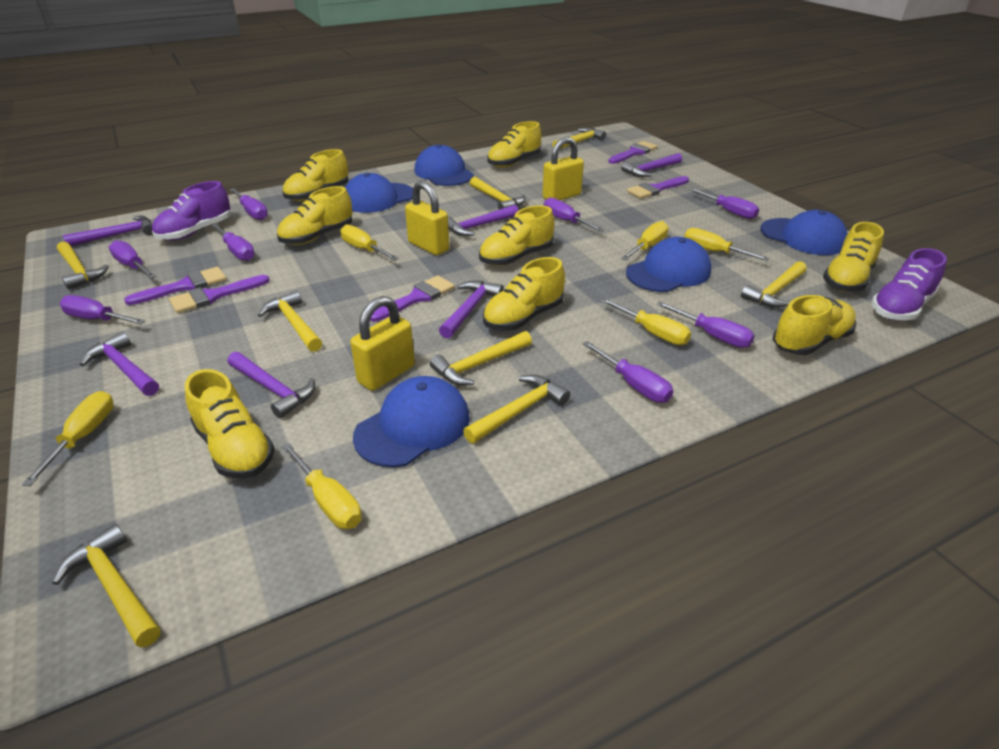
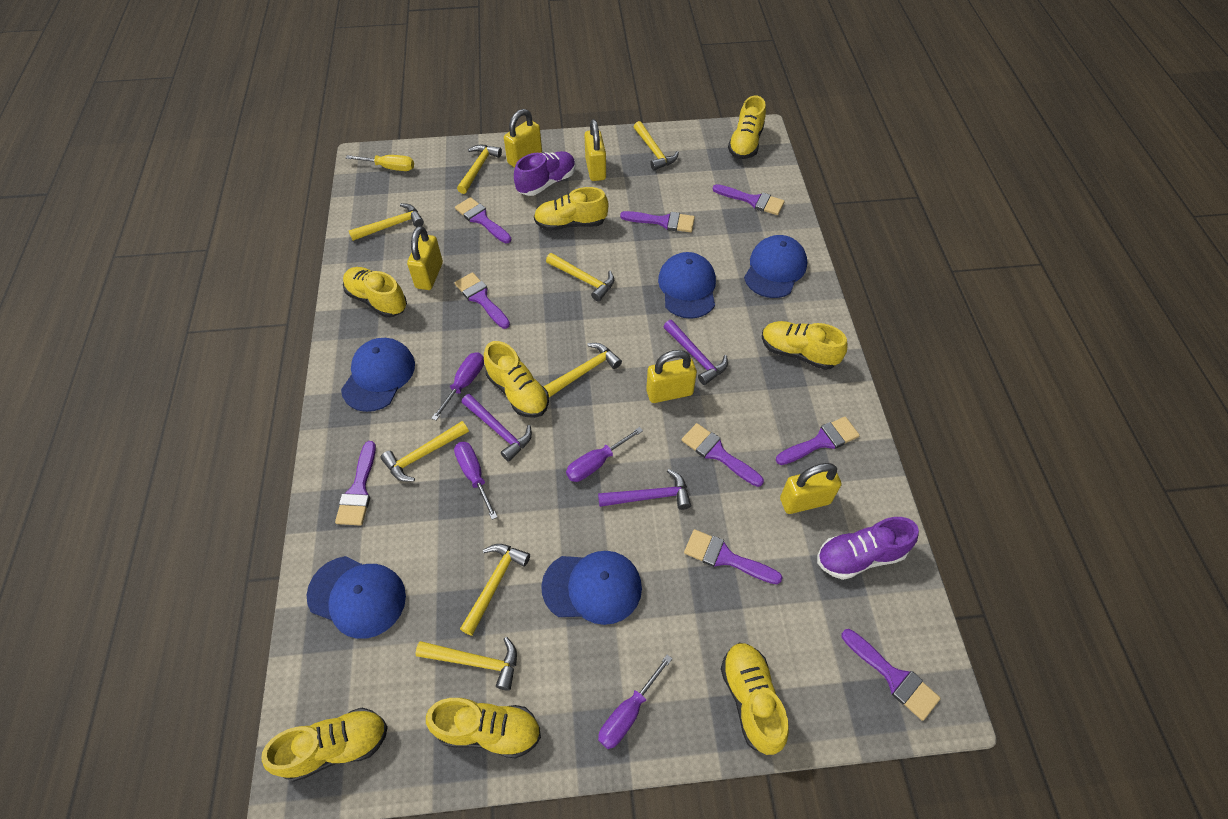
purple brush: [124,267,227,305] [169,275,270,313] [370,276,455,322] [608,141,658,164] [627,176,689,199] = 5 -> [335,441,376,526] [454,272,510,329] [455,197,511,243] [620,211,695,232] [682,423,764,487] [684,529,783,584] [713,184,785,215] [776,417,860,465] [842,629,941,721] = 9
purple hammer: [63,216,153,246] [80,332,159,396] [228,352,315,418] [439,281,504,338] [448,205,519,236] [621,153,682,177] = 6 -> [462,394,532,462] [598,469,691,510] [663,320,728,385] = 3
purple screwdriver: [60,295,145,325] [109,240,156,279] [211,224,255,261] [230,188,268,220] [544,197,604,232] [583,341,673,403] [657,302,754,348] [689,188,759,219] = 8 -> [431,352,484,421] [454,442,497,520] [566,427,643,482] [598,654,672,749] = 4
yellow padlock: [350,296,415,391] [405,181,449,255] [542,137,584,200] = 3 -> [407,226,443,290] [504,109,542,168] [584,119,606,181] [646,350,697,403] [780,463,841,514] = 5
yellow screwdriver: [22,391,114,486] [281,443,362,529] [340,224,399,261] [600,298,691,345] [621,221,669,260] [684,228,770,261] = 6 -> [346,155,414,171] = 1

